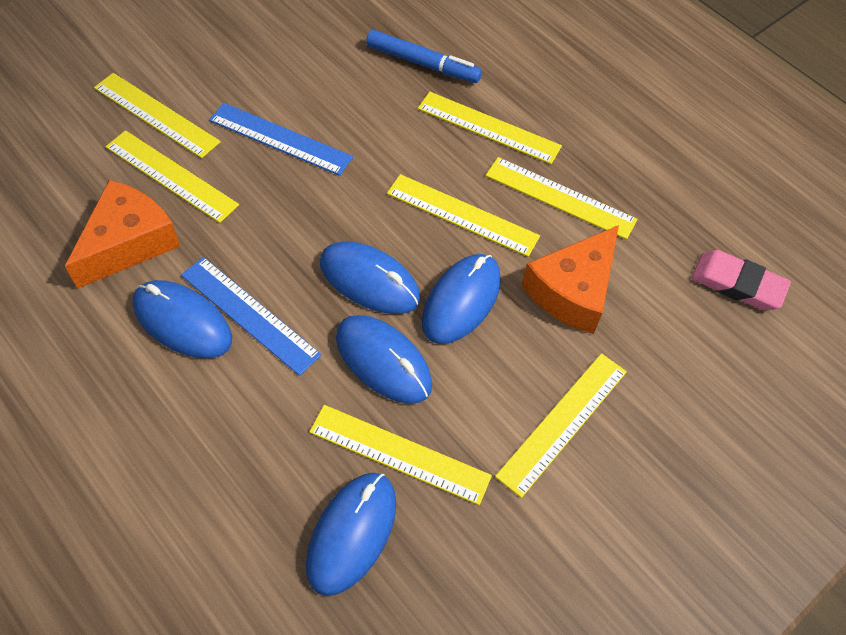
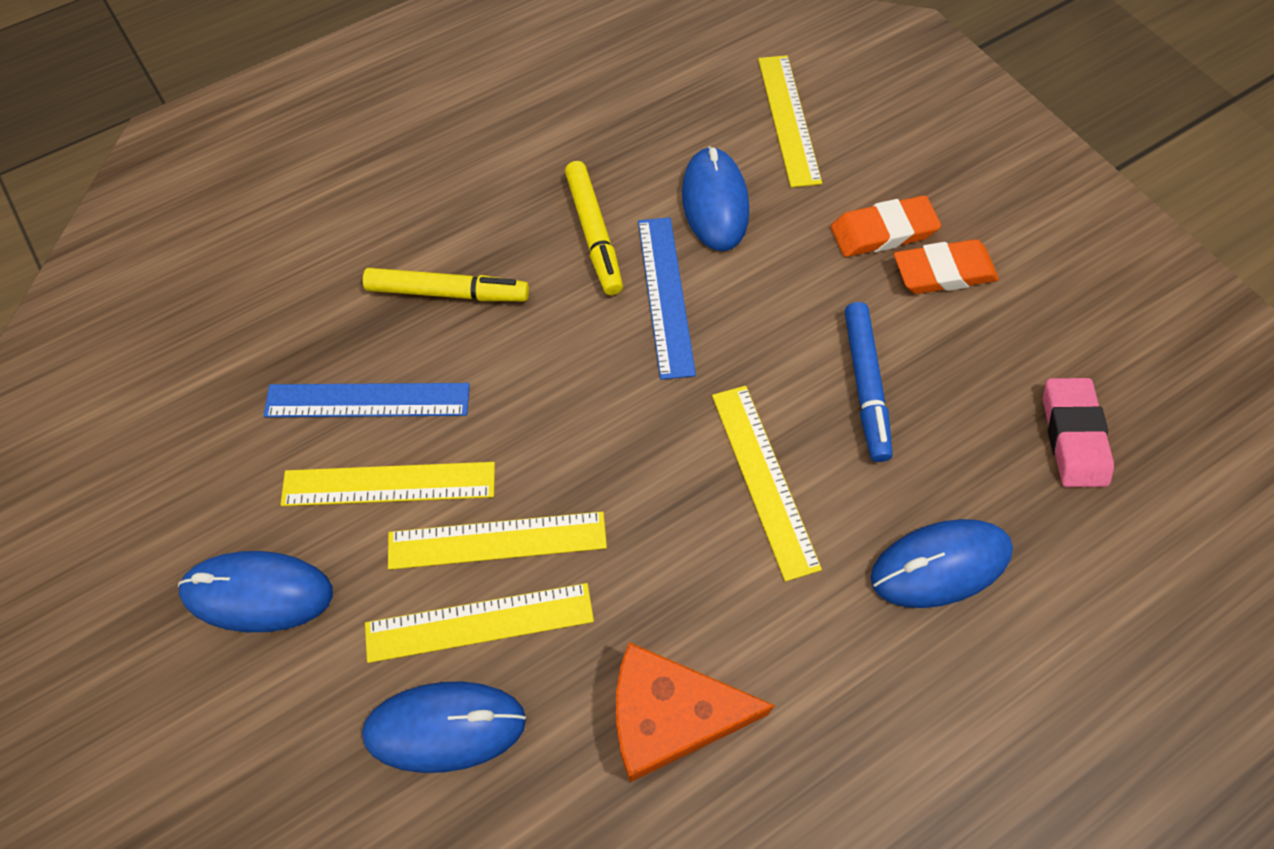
blue mouse: [133,280,232,358] [306,473,396,596] [320,241,421,314] [336,315,432,404] [422,254,501,344] = 5 -> [178,551,333,632] [362,681,526,773] [682,146,749,251] [870,519,1013,608] = 4
orange cheese: [65,180,180,289] [521,225,619,334] = 2 -> [616,642,775,782] = 1
orange eraser: none = 0 -> [831,195,941,257] [894,239,999,294] = 2
yellow marker: none = 0 -> [363,268,529,301] [565,161,623,295] = 2
yellow ruler: [94,73,221,158] [106,130,239,223] [309,405,492,505] [387,174,540,257] [418,92,562,164] [486,157,638,239] [495,353,627,498] = 7 -> [281,462,495,506] [365,583,594,663] [388,511,607,570] [712,386,822,581] [758,55,822,187] = 5

